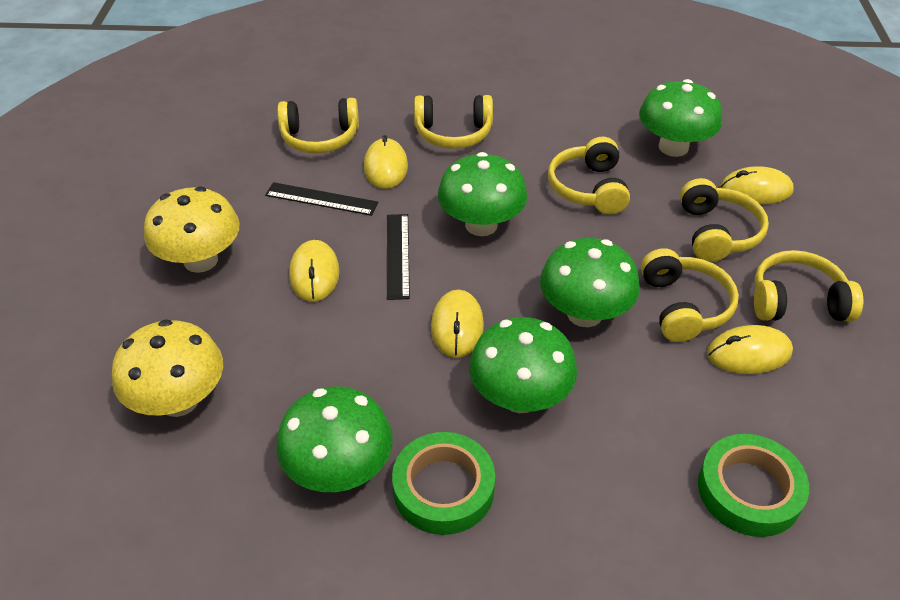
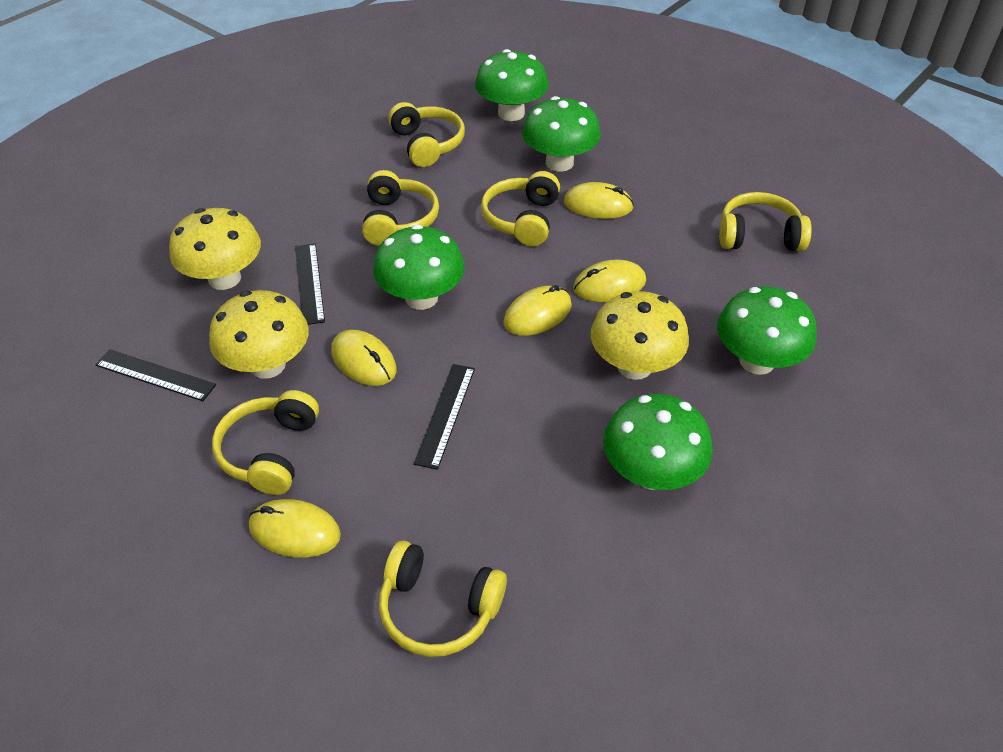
black ruler: [265,182,379,216] [387,214,410,300] = 2 -> [95,349,216,401] [295,243,325,325] [414,364,475,470] = 3
green tape: [392,432,495,535] [698,434,809,537] = 2 -> none = 0
yellow mushroom: [112,319,223,417] [144,187,240,273] = 2 -> [169,208,261,290] [209,290,309,379] [590,291,689,380] = 3

